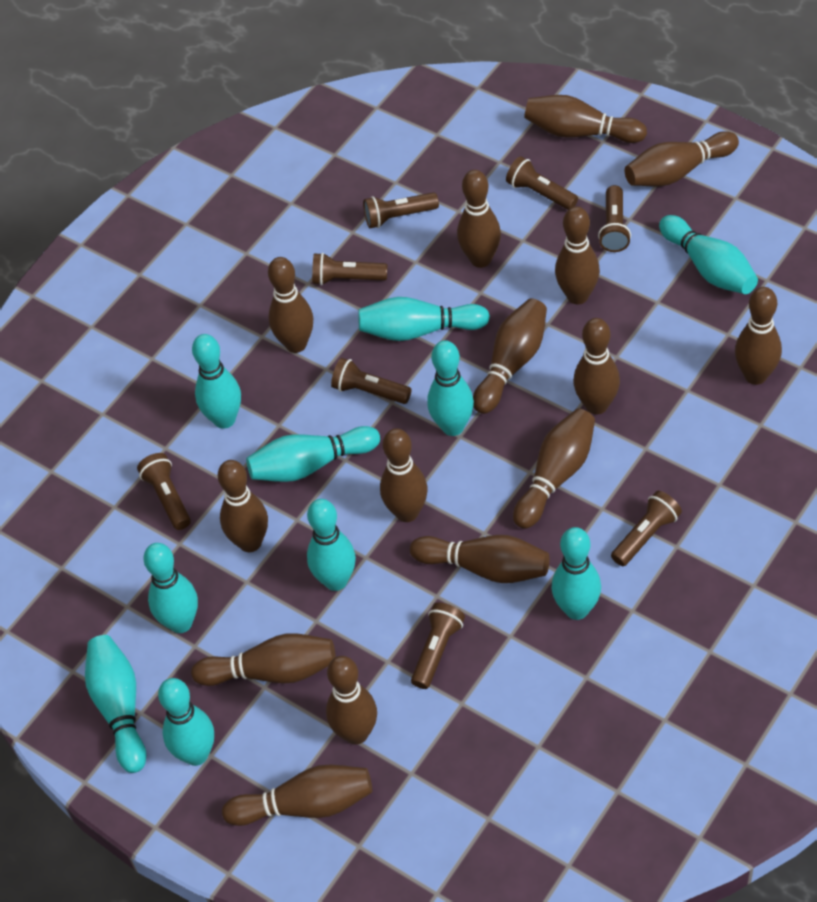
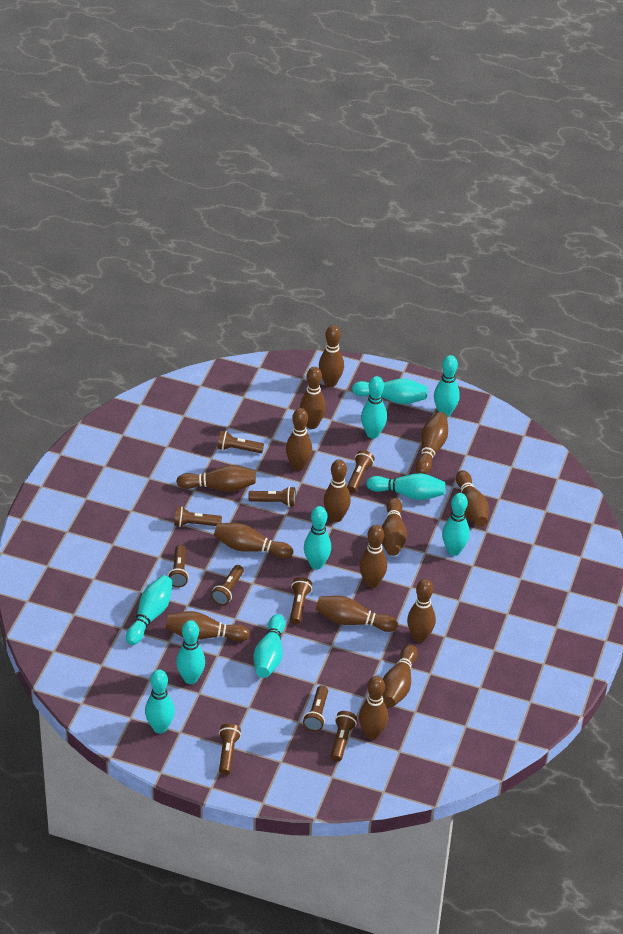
brown flashlight: [137,453,191,530] [312,253,388,286] [331,358,412,404] [363,192,439,228] [411,603,465,689] [506,156,578,210] [598,185,631,252] [611,491,682,566] = 8 -> [168,545,189,587] [174,507,222,527] [211,565,244,605] [217,431,264,453] [219,723,241,775] [249,486,296,507] [290,577,312,624] [303,686,328,731] [331,711,357,762] [347,450,375,493] = 10

